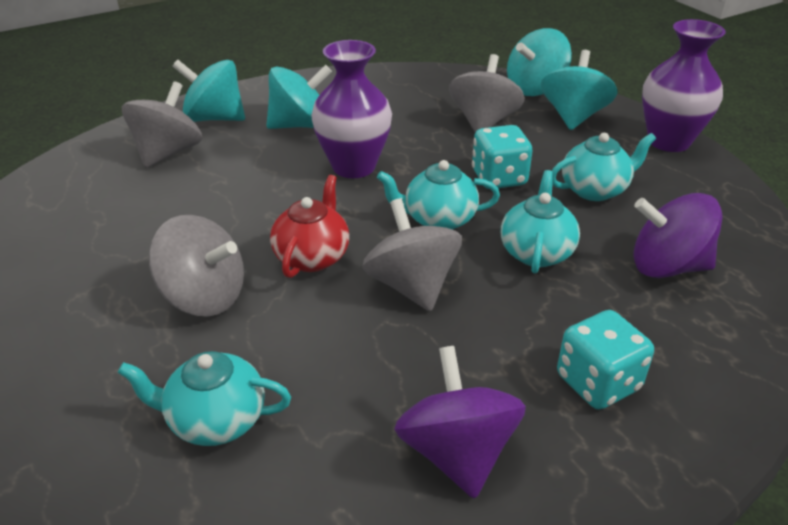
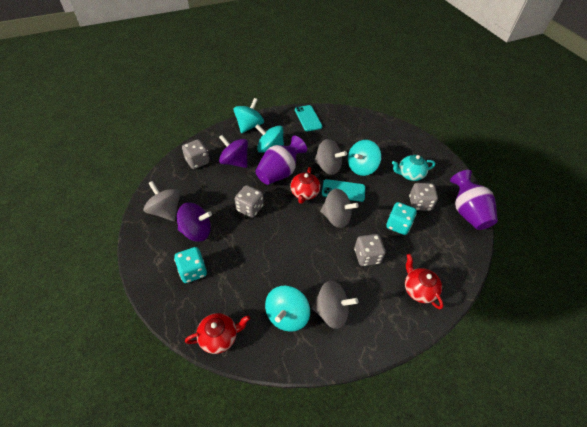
grey dice: none = 0 -> [182,139,209,169] [235,185,264,218] [354,234,385,266] [409,183,438,211] = 4
red teapot: [270,175,349,278] = 1 -> [185,313,250,354] [290,167,320,204] [405,254,443,309] = 3
turquoise phone: none = 0 -> [295,105,323,131] [322,179,365,202] = 2
turquoise teapot: [118,351,291,446] [377,160,500,230] [501,170,580,274] [552,133,656,201] = 4 -> [392,155,435,181] = 1

